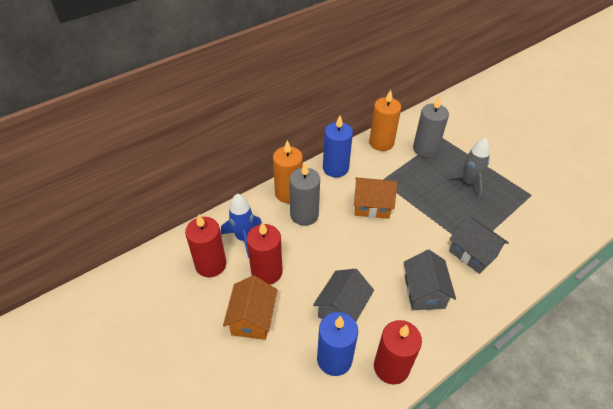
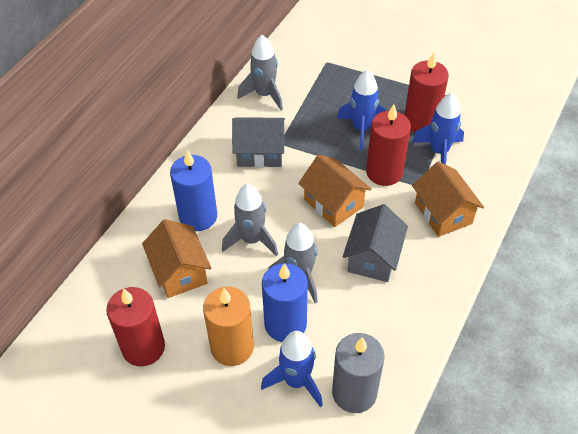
blue rocket: [221,194,262,258] = 1 -> [261,331,323,407] [337,69,386,151] [412,93,464,165] = 3
grey candle: [289,163,320,226] [413,96,449,158] = 2 -> [332,333,385,413] = 1
grey house: [313,269,374,322] [403,250,456,310] [449,216,509,274] = 3 -> [232,118,285,168] [343,204,408,282] = 2
grey rocket: [446,138,490,199] = 1 -> [222,184,278,256] [237,35,283,111] [268,223,318,303] = 3
orange candle: [273,140,303,203] [369,90,401,151] = 2 -> [203,287,254,366] = 1
orange house: [223,275,277,340] [354,178,397,219] = 2 -> [142,219,212,298] [298,155,371,227] [412,161,484,237] = 3

